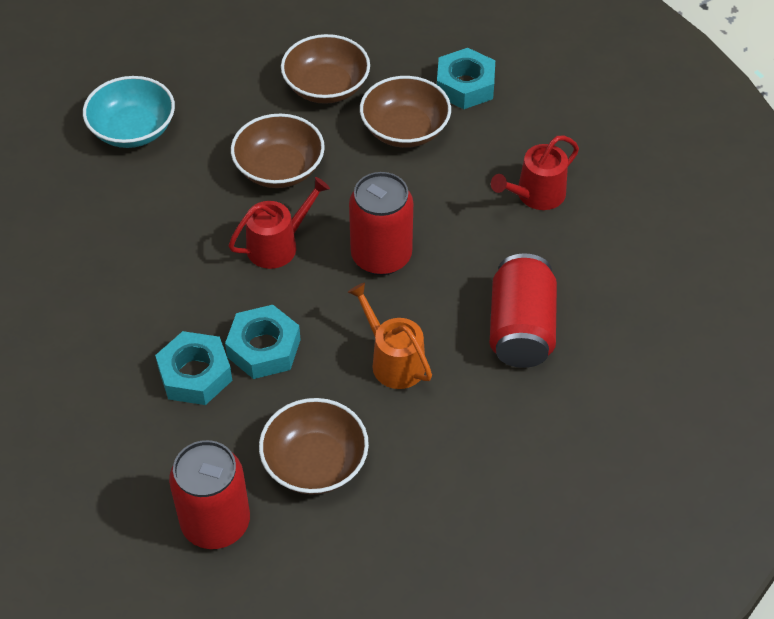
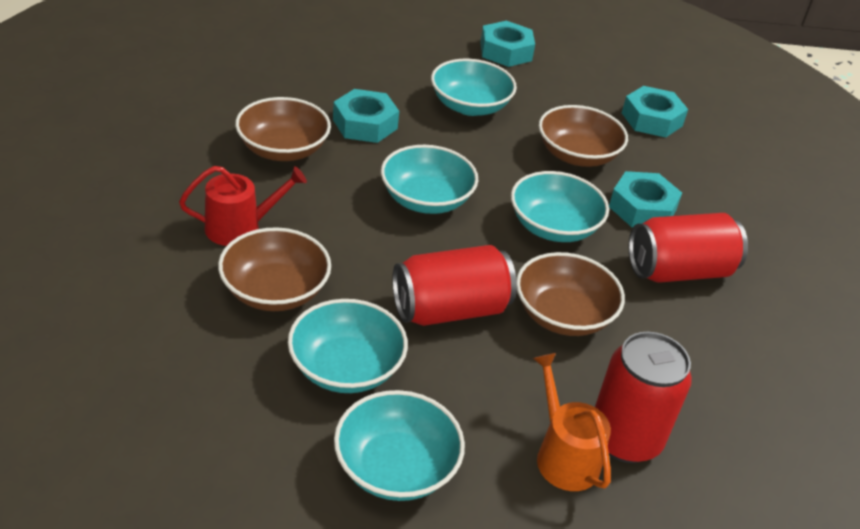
red watering can: [229,177,330,269] [491,136,579,210] = 2 -> [179,166,307,246] = 1
turquoise bowl: [83,76,175,148] = 1 -> [288,299,408,393] [334,390,465,501] [381,145,478,214] [431,59,517,116] [511,171,609,242] = 5
turquoise nut: [155,331,233,405] [225,305,301,379] [437,48,495,109] = 3 -> [333,89,399,143] [480,21,535,67] [609,171,682,227] [622,86,688,138] = 4

